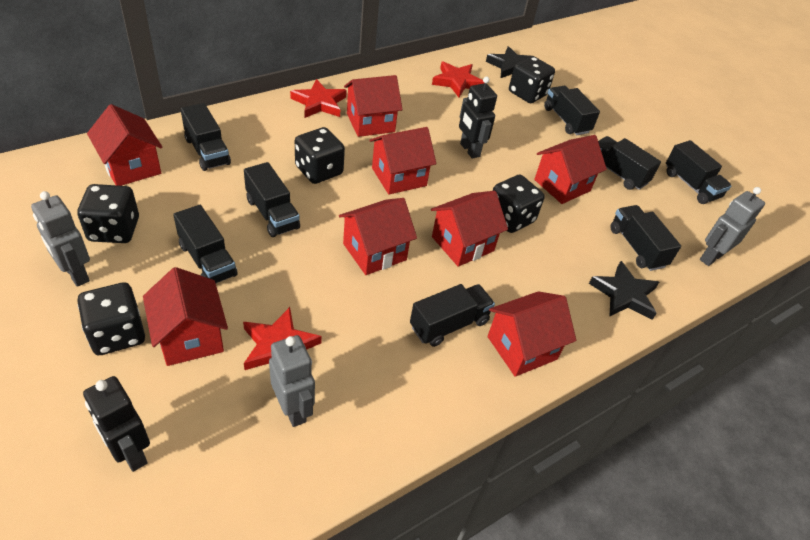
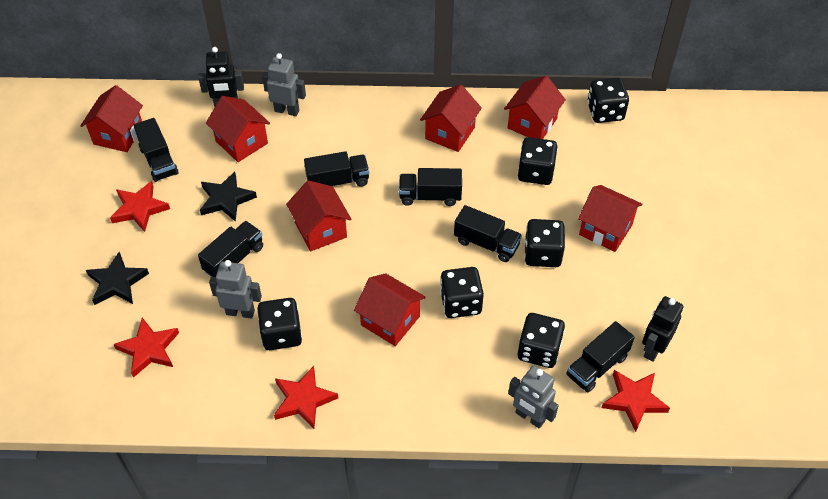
black dice: [77,184,139,243] [77,282,145,355] [295,127,345,184] [493,175,545,233] [509,56,555,103] = 5 -> [257,298,302,350] [440,267,484,318] [518,137,558,185] [518,313,565,368] [525,219,565,267] [587,78,629,123] = 6
black truck: [173,205,237,283] [181,103,231,171] [244,162,300,237] [410,284,495,347] [544,86,600,135] [598,136,661,190] [610,205,681,271] [666,140,732,204] = 8 -> [133,118,179,182] [198,221,263,277] [304,151,369,187] [399,168,462,206] [454,205,522,262] [566,321,635,392] = 6
red house: [87,104,162,186] [143,267,228,366] [339,198,417,275] [344,75,403,137] [369,127,436,194] [431,191,508,267] [488,291,576,377] [534,135,607,204] = 8 -> [80,85,143,152] [206,96,270,162] [286,180,351,251] [354,273,425,346] [420,85,482,152] [504,76,566,139] [578,185,642,252] = 7
red star: [243,307,322,370] [290,79,347,118] [432,61,484,97] = 3 -> [110,181,170,232] [114,318,179,378] [274,366,338,429] [601,370,670,432] = 4

